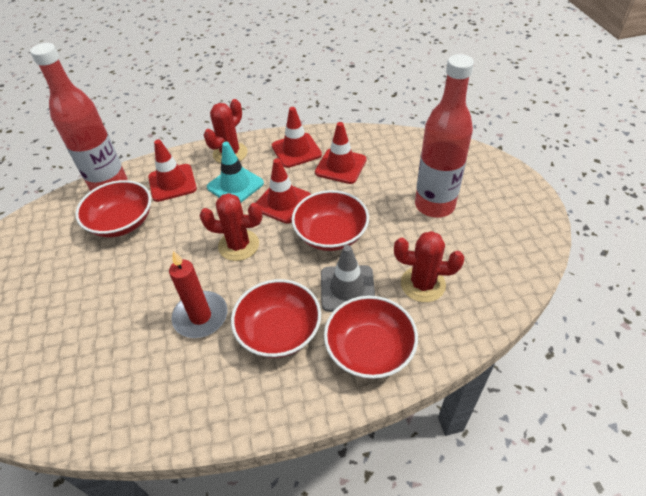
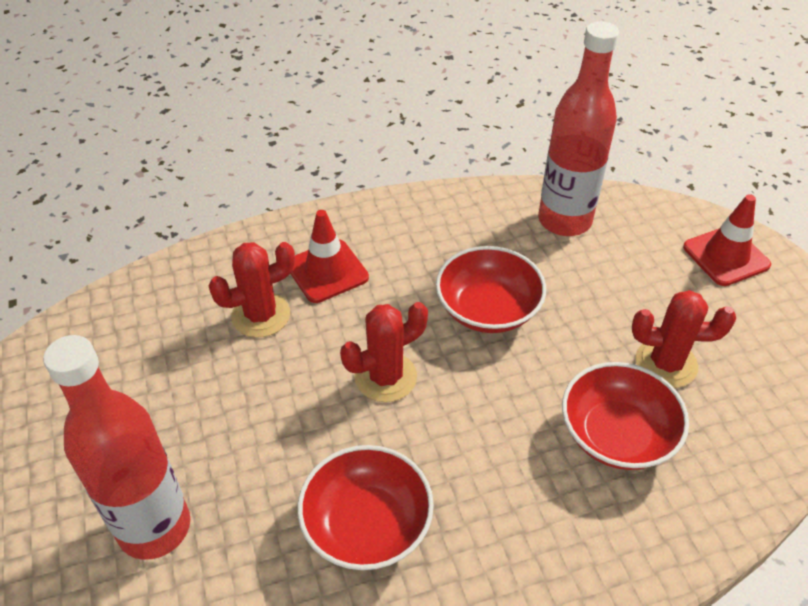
grey traffic cone: [321,245,375,312] = 1 -> none = 0
red bowl: [75,180,151,237] [231,279,321,358] [292,190,369,251] [324,296,418,379] = 4 -> [297,445,434,570] [436,246,546,333] [562,362,689,470] = 3
red candle: [169,251,228,338] = 1 -> none = 0
red traffic cone: [148,140,197,202] [256,158,311,224] [272,107,322,168] [315,122,367,184] = 4 -> [291,210,369,303] [683,194,771,286] = 2
turquoise traffic cone: [207,142,264,203] = 1 -> none = 0

